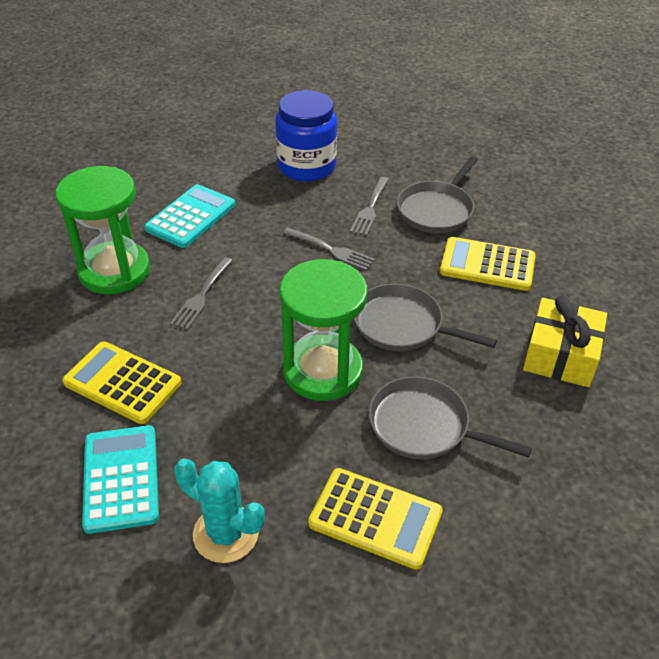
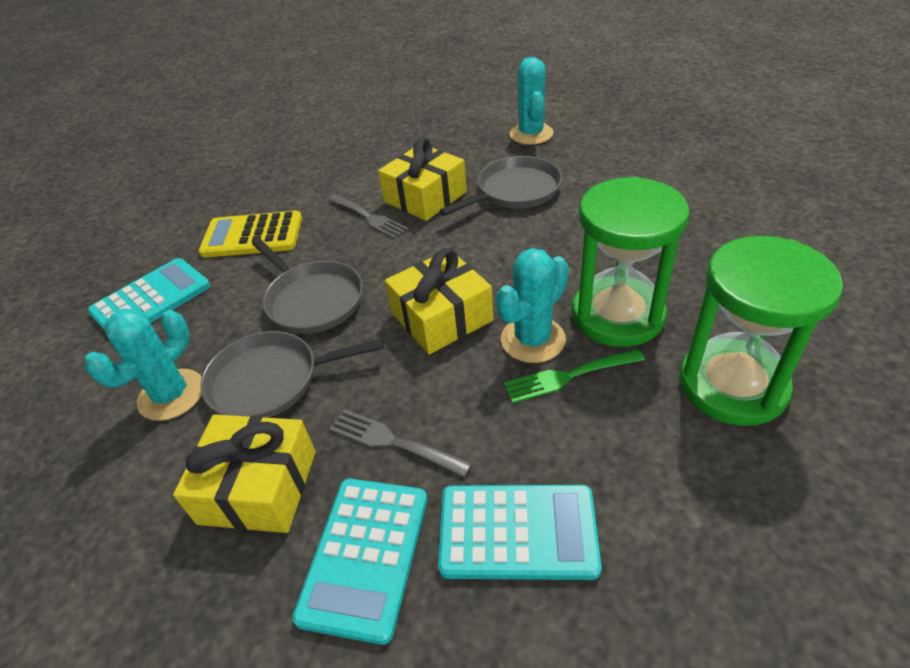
blue jar: [275,90,337,182] = 1 -> none = 0
green fork: none = 0 -> [504,349,645,404] = 1
grey fork: [170,257,233,330] [283,228,375,271] [350,177,389,236] = 3 -> [328,194,409,239] [329,409,472,477] = 2
turquoise cactus: [174,458,265,563] = 1 -> [85,308,202,421] [496,248,569,363] [509,57,554,145] = 3
turquoise calculator: [82,425,159,534] [144,184,235,248] = 2 -> [88,258,210,331] [292,479,427,645] [438,485,602,580] = 3
yellow calculator: [62,341,181,424] [308,468,443,570] [440,237,536,291] = 3 -> [198,211,302,258] = 1
yellow gift: [523,296,607,387] = 1 -> [173,414,316,533] [378,137,467,221] [385,248,494,355] = 3

